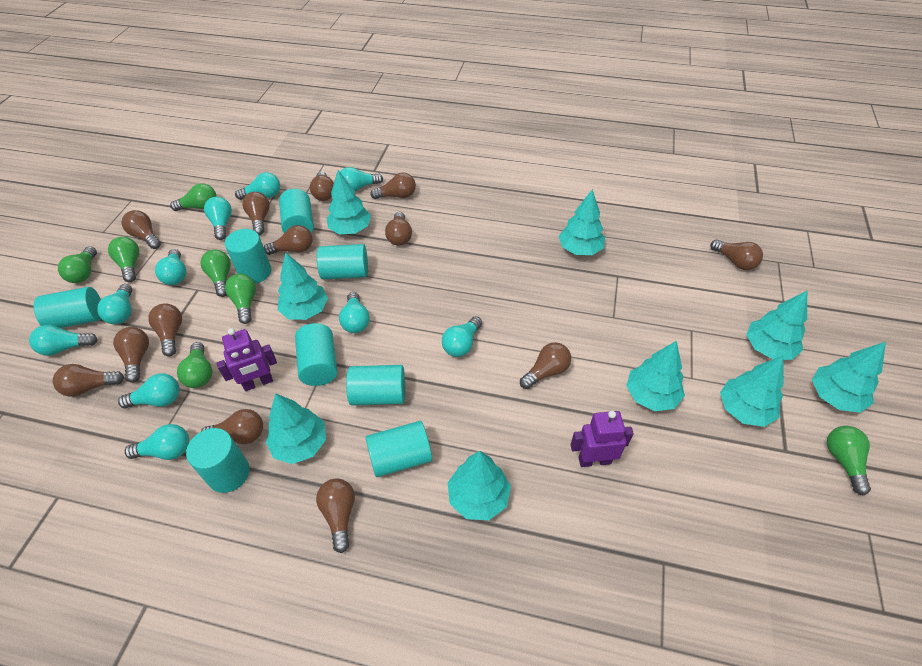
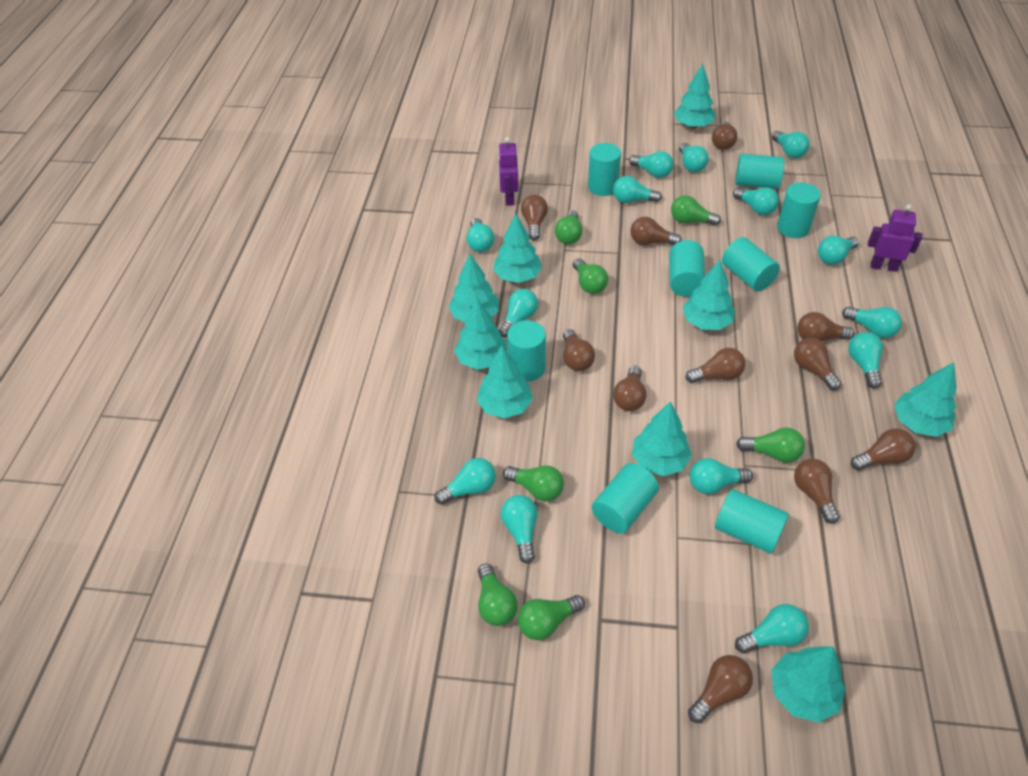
brown light bulb: [53,364,124,397] [113,327,149,383] [122,210,161,249] [148,303,182,356] [201,409,263,444] [243,192,270,235] [264,225,313,255] [310,171,334,201] [316,478,355,553] [370,173,416,199] [385,212,412,246] [520,342,571,389] [710,240,763,270] = 13 -> [521,195,548,240] [563,329,595,371] [613,366,647,411] [630,217,682,245] [686,348,745,383] [688,655,753,723] [712,121,738,150] [794,338,842,390] [794,459,840,524] [797,312,854,341] [851,428,916,470] = 11
turquoise light bulb: [29,325,98,356] [97,284,132,324] [118,374,180,408] [125,424,189,460] [155,249,186,285] [204,197,232,240] [235,172,280,200] [339,292,370,333] [340,167,383,192] [442,316,482,357] = 10 -> [435,458,496,505] [467,218,494,252] [499,289,538,337] [501,495,538,564] [613,176,662,203] [629,151,673,178] [679,143,709,172] [690,458,753,494] [733,187,779,215] [735,604,809,654] [772,131,810,158] [818,236,859,265] [842,307,902,338] [848,332,883,388] = 14

